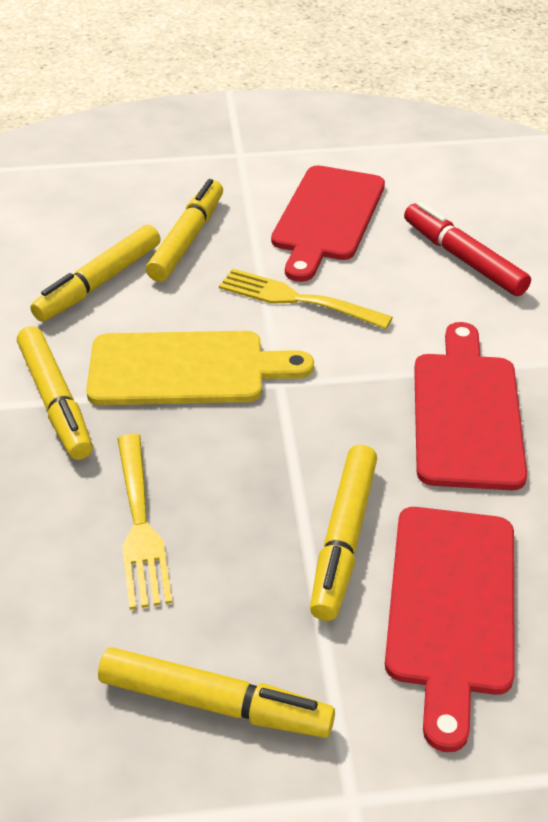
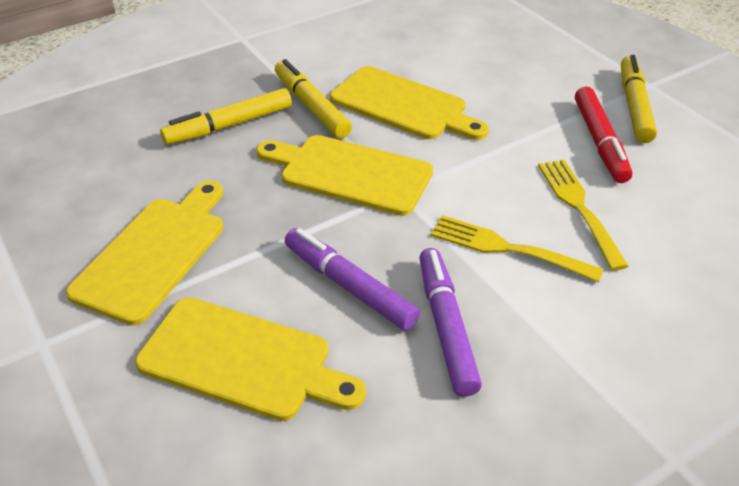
purple marker: none = 0 -> [285,228,420,331] [419,248,482,397] = 2
red cutting board: [271,165,385,282] [385,507,515,752] [414,322,527,490] = 3 -> none = 0
yellow cutting board: [86,331,314,405] = 1 -> [66,180,223,326] [135,297,366,421] [256,135,433,216] [330,66,489,140] = 4
yellow marker: [17,326,93,460] [30,225,160,322] [98,647,335,738] [146,179,223,282] [310,445,377,621] = 5 -> [160,88,292,145] [275,59,352,138] [621,55,657,143] = 3

